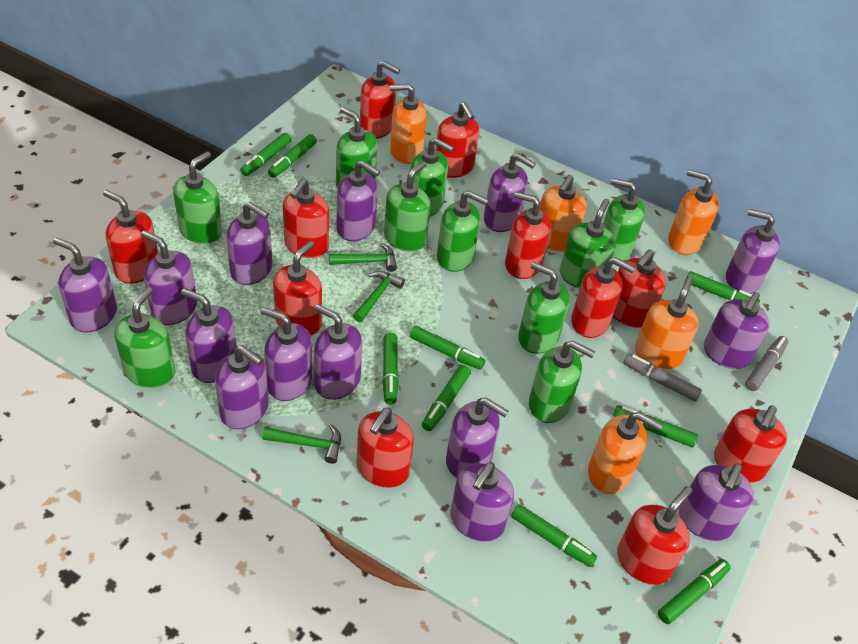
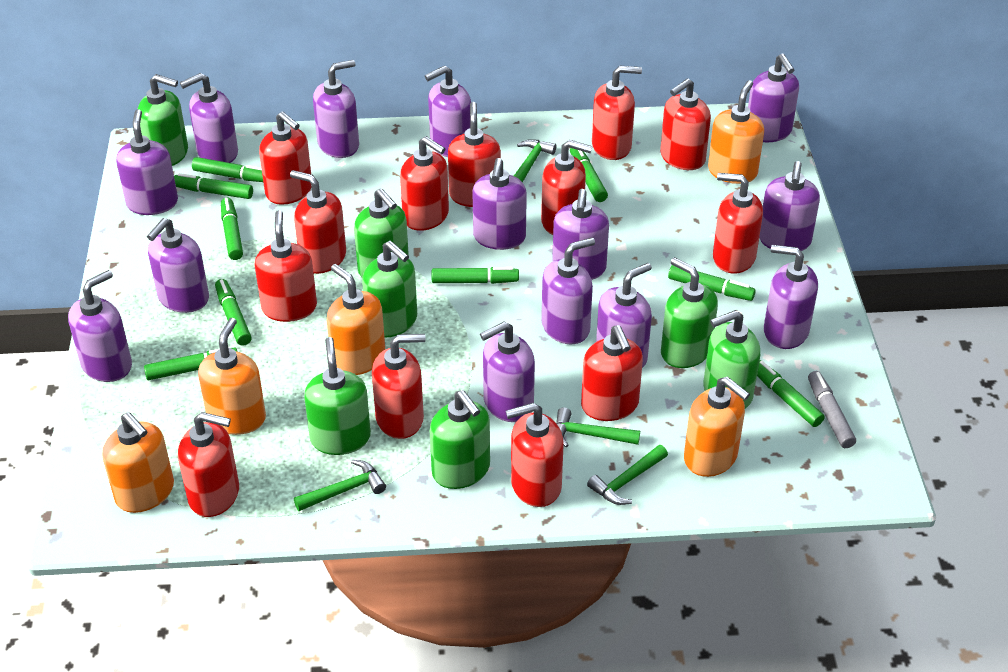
green hammer: [262,424,341,464] [329,243,397,272] [353,271,405,322] = 3 -> [294,460,386,511] [514,139,556,183] [556,407,640,447] [587,445,668,505] = 4
green soap dispenser: [114,287,176,388] [173,151,222,244] [336,107,377,188] [384,161,431,252] [410,138,454,217] [437,190,489,272] [518,262,570,354] [529,340,595,423] [560,199,616,289] [603,178,645,261] = 10 -> [138,74,188,166] [304,337,371,455] [354,188,409,278] [362,241,417,338] [430,390,490,489] [661,257,718,368] [703,310,760,408] = 7
grey marker: [624,354,702,402] [745,336,789,391] = 2 -> [808,371,856,448] = 1
red soap dispenser: [103,190,158,284] [273,241,322,336] [283,179,329,258] [357,408,414,488] [360,61,400,139] [436,102,479,178] [505,192,551,279] [571,257,635,338] [613,249,666,328] [617,486,692,585] [714,405,787,483] = 11 -> [178,412,239,517] [255,210,317,322] [259,112,311,205] [290,170,346,274] [372,334,426,439] [400,136,449,231] [448,102,501,207] [506,403,563,507] [541,140,592,235] [581,325,643,421] [592,66,642,160] [660,78,711,170] [713,173,763,274] = 13

